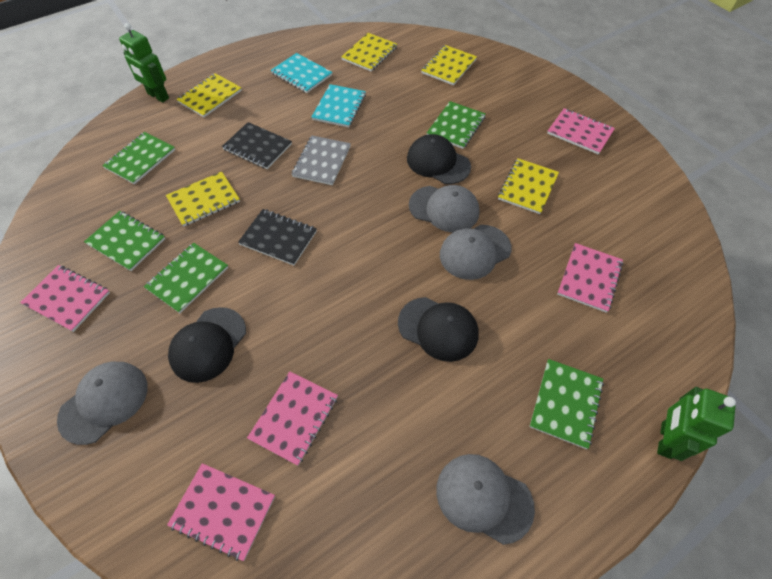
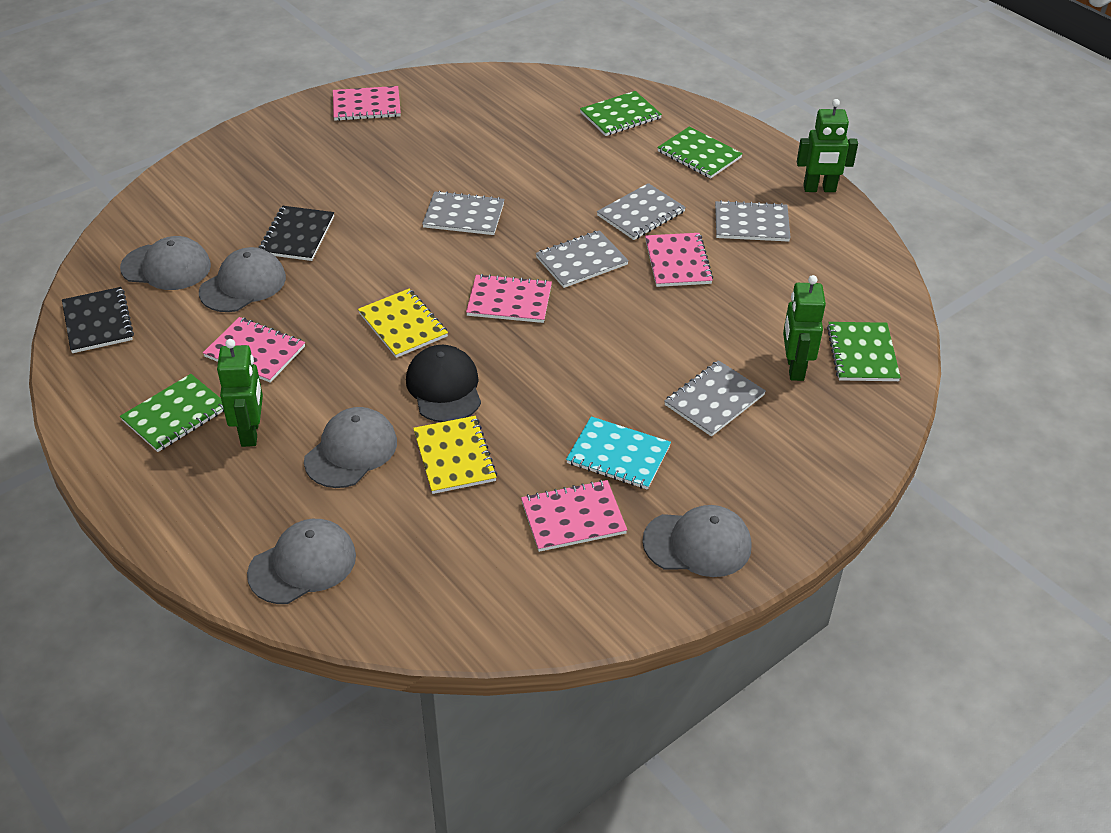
black cap: [168,307,246,383] [398,297,479,362] [407,134,471,184] = 3 -> [406,345,481,422] = 1
green notebook: [84,211,165,271] [102,132,175,184] [144,242,228,313] [427,101,486,149] [529,359,604,449] = 5 -> [120,374,224,452] [580,91,662,136] [657,126,743,179] [827,322,901,381] = 4
green robot: [119,23,169,103] [657,387,736,461] = 2 -> [217,339,263,447] [783,275,826,381] [797,99,858,192] = 3
grey cap: [57,362,147,445] [409,185,479,232] [436,454,535,545] [440,225,512,280] = 4 -> [120,236,211,290] [199,247,286,312] [247,519,356,604] [304,407,397,488] [642,505,751,577] = 5
grey notebook: [291,135,351,185] = 1 -> [422,191,505,235] [536,230,629,288] [597,183,686,240] [664,360,766,437] [715,200,791,242] = 5
turquoise notebook: [271,53,332,93] [311,84,366,127] = 2 -> [566,416,671,490] = 1
yellow notebook: [166,172,240,227] [176,73,242,117] [341,33,397,71] [421,45,477,85] [498,158,559,214] = 5 -> [358,289,448,358] [413,416,497,494] = 2

